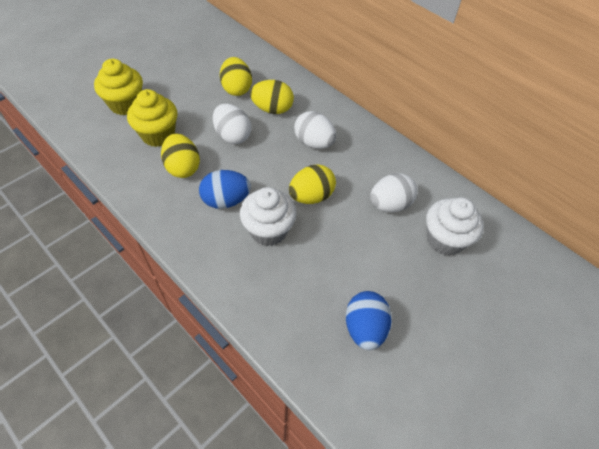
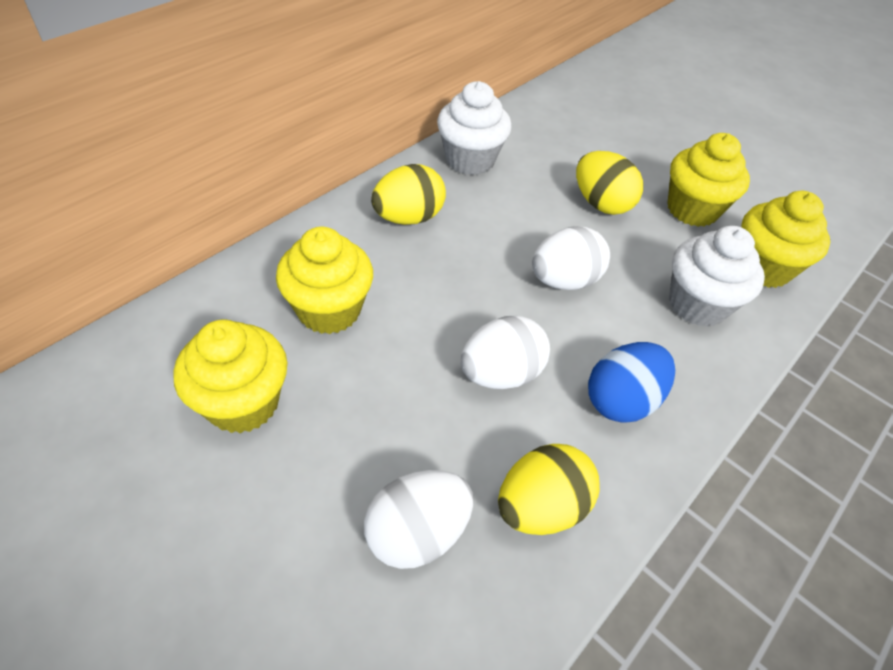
blue egg: [199,170,251,209] [346,291,392,350] = 2 -> [588,342,675,423] = 1
yellow cupcake: [94,59,143,115] [127,89,177,147] = 2 -> [173,319,288,433] [276,227,373,334] [667,133,750,227] [741,191,830,288] = 4
yellow egg: [161,133,200,178] [220,57,252,96] [250,80,294,114] [289,165,336,204] = 4 -> [371,164,446,225] [498,444,600,535] [576,151,643,215] = 3

